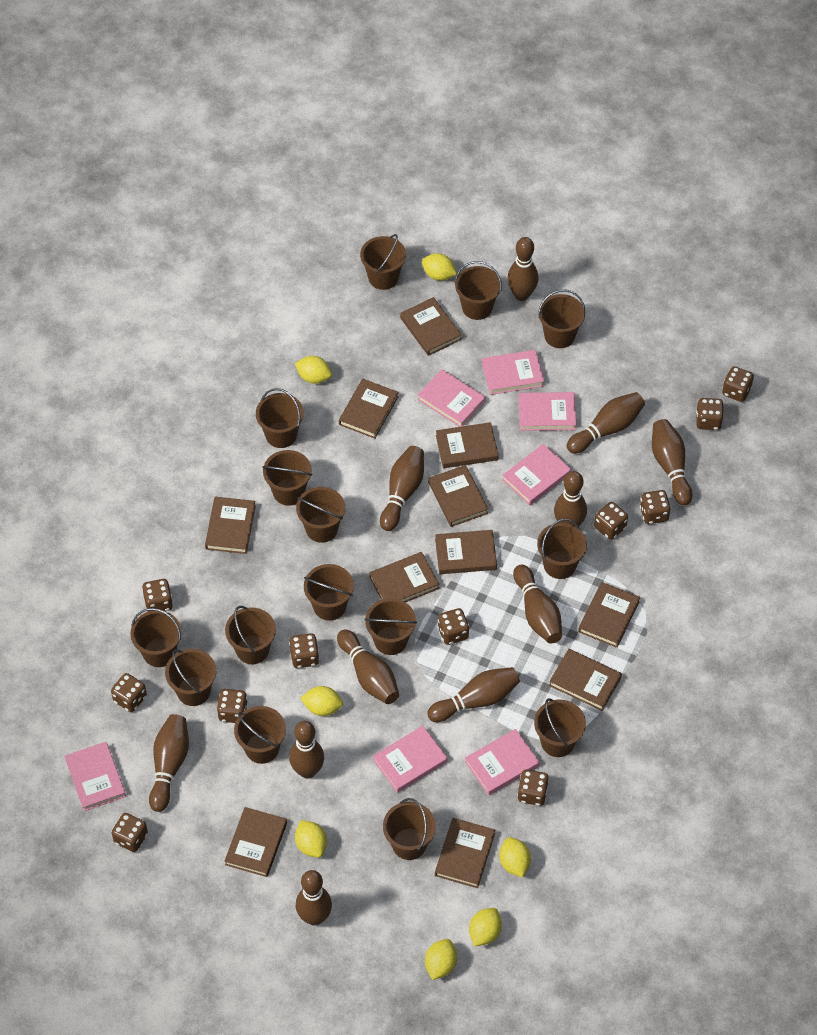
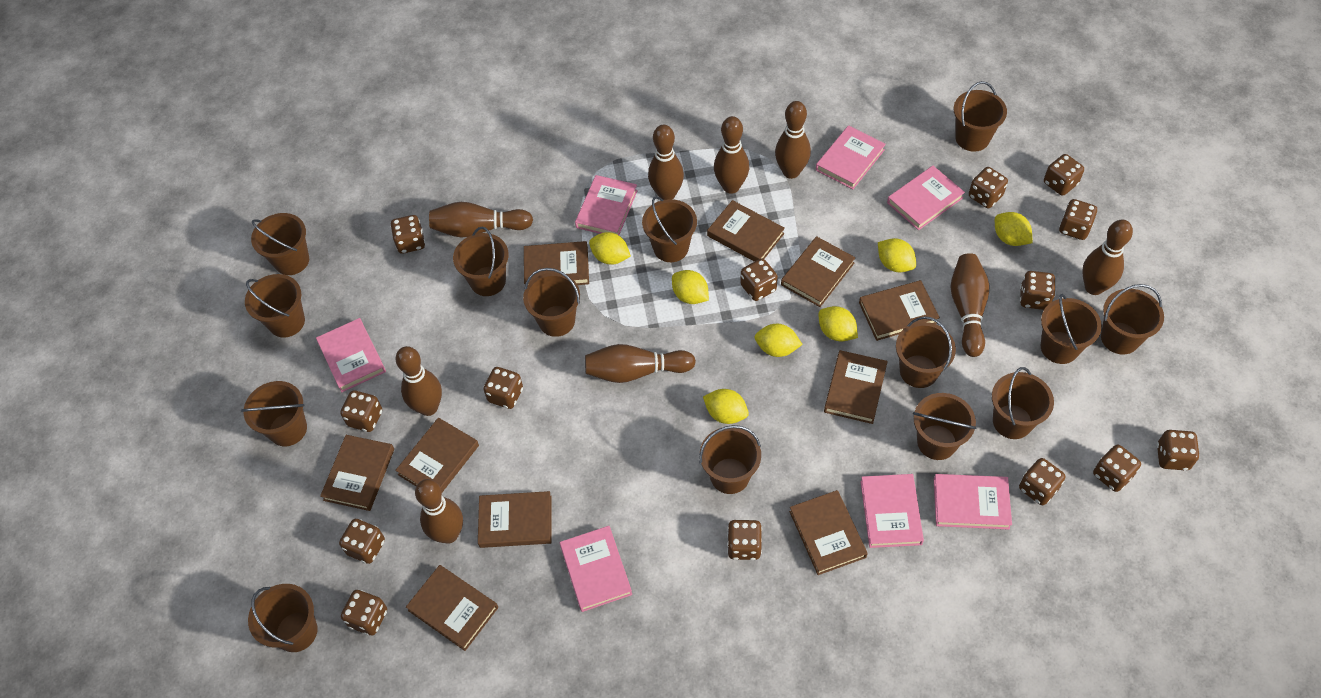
brown book: [205,497,256,554] [225,807,287,877] [339,379,399,439] [369,552,439,602] [400,297,462,356] [428,465,488,527] [435,530,497,574] [435,818,495,888] [436,422,499,468] [549,649,622,711] [578,582,640,648] = 11 -> [320,435,394,511] [395,418,479,492] [406,565,498,651] [478,491,552,548] [524,241,589,285] [707,200,785,262] [781,236,855,307] [789,490,868,575] [824,350,888,424] [859,280,940,341] = 10
brown bowling pin: [149,714,189,812] [289,721,324,779] [296,870,332,926] [337,629,399,704] [380,446,424,531] [427,667,520,722] [507,237,538,301] [513,565,562,644] [554,471,587,527] [567,392,645,454] [652,419,693,505] = 11 -> [395,346,442,416] [415,479,463,544] [429,202,533,238] [585,344,696,383] [648,125,684,200] [714,116,749,194] [775,101,811,179] [951,253,989,357] [1082,219,1133,295] = 9
brown bucket: [131,608,181,667] [165,649,216,706] [225,606,276,664] [234,706,286,764] [256,388,304,448] [262,450,312,506] [296,487,345,543] [304,564,354,621] [360,234,406,290] [364,598,417,655] [383,798,436,860] [455,261,502,320] [534,698,586,757] [537,519,587,579] [538,290,585,348] = 15 -> [241,381,307,446] [245,274,305,338] [248,584,318,652] [251,213,309,275] [453,227,509,296] [523,268,580,337] [642,196,697,262] [699,425,761,494] [896,316,956,388] [913,393,977,460] [954,81,1007,152] [992,367,1054,439] [1041,294,1102,364] [1101,284,1164,355] = 14
brown dice: [111,673,147,712] [112,813,148,852] [142,579,173,612] [217,689,248,723] [289,633,319,668] [438,608,469,645] [517,770,549,806] [594,502,628,540] [640,490,671,524] [696,398,724,430] [722,366,754,402] = 11 -> [339,519,385,564] [340,390,382,432] [341,590,387,635] [390,215,425,254] [483,367,523,409] [727,520,762,560] [740,258,778,301] [969,167,1008,208] [1019,458,1065,505] [1020,271,1056,310] [1044,154,1084,196] [1059,199,1097,240] [1093,445,1141,492] [1157,430,1200,471] = 14

